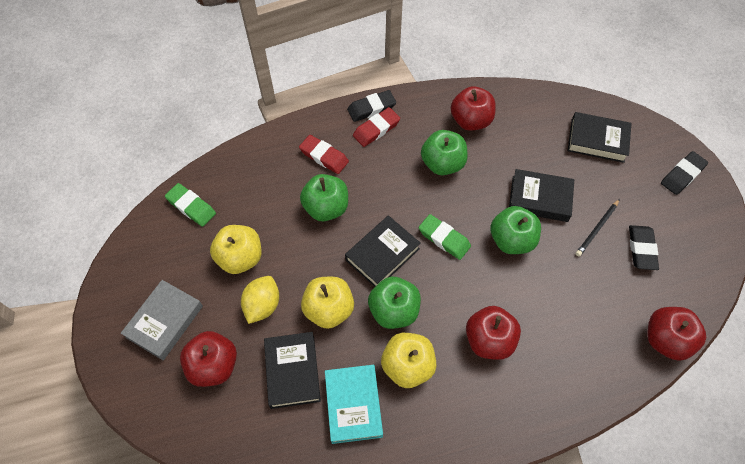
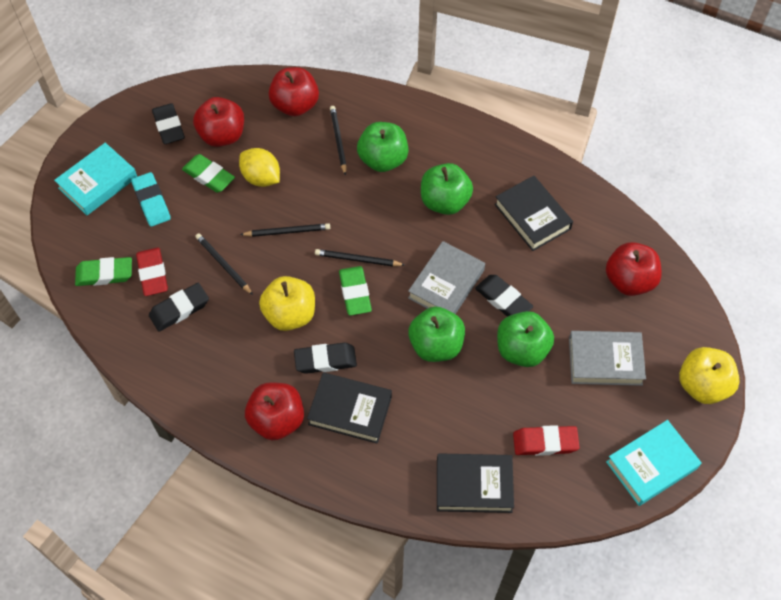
black book: [264,332,321,409] [345,215,420,287] [509,169,574,222] [568,112,632,163] = 4 -> [307,372,392,444] [437,453,514,513] [494,176,573,251] = 3
black eraser: [347,90,396,122] [629,225,659,270] [661,151,708,195] = 3 -> [149,283,209,331] [152,103,185,144] [294,343,357,374] [475,275,533,317] = 4
black pencil: [576,199,620,256] = 1 -> [195,233,253,295] [240,223,330,237] [315,249,405,266] [330,106,347,176] = 4
green eraser: [165,183,216,227] [419,214,471,260] = 2 -> [75,257,132,286] [182,154,235,193] [339,266,372,315] = 3
grey book: [121,280,203,360] = 1 -> [408,241,485,314] [569,331,646,386] = 2
turquoise book: [325,365,383,444] = 1 -> [54,143,137,215] [606,420,702,506] = 2
turquoise eraser: none = 0 -> [131,172,171,227] = 1
yellow apple: [210,225,262,274] [301,277,354,329] [381,333,437,388] = 3 -> [259,276,315,331] [679,347,740,404] = 2

